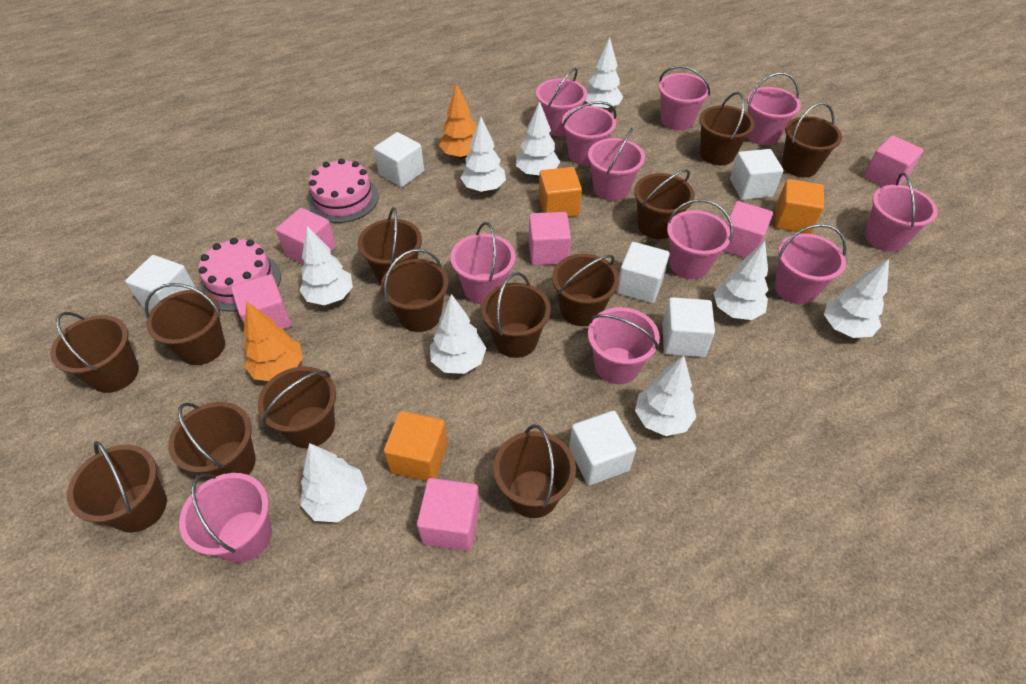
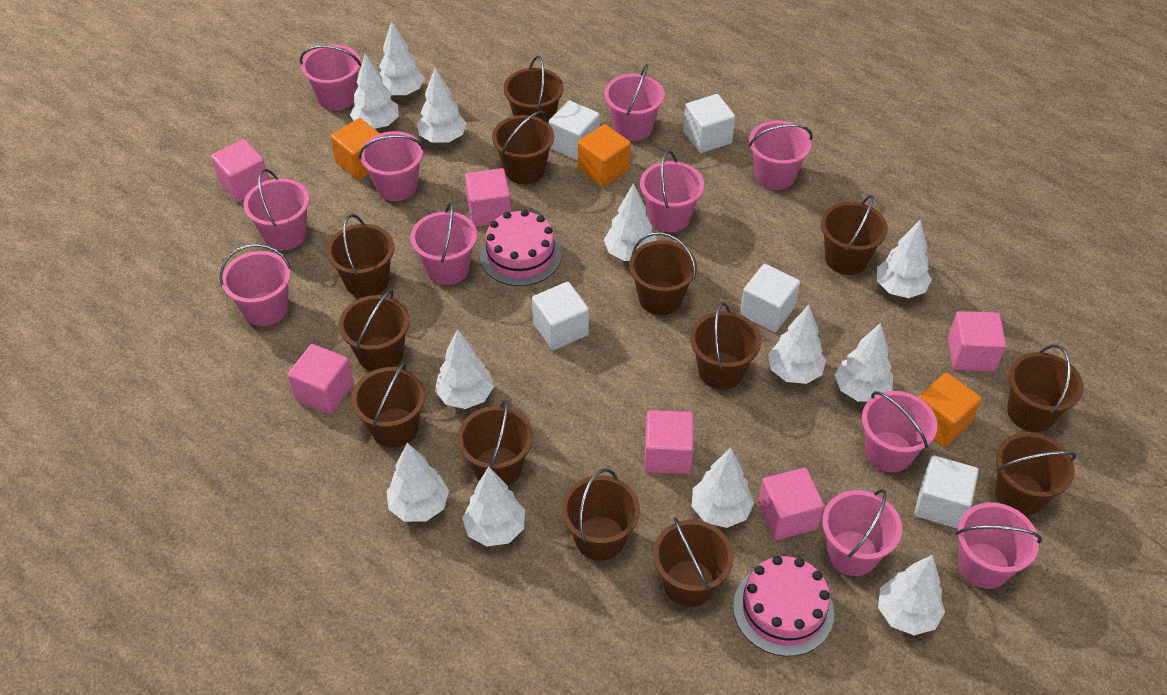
orange tree: [244,302,303,381] [439,83,477,159] = 2 -> none = 0
white cube: [125,255,197,310] [374,132,424,187] [569,411,636,485] [617,242,670,303] [662,297,715,357] [730,149,783,200] = 6 -> [532,282,589,350] [549,100,600,161] [683,94,735,153] [740,264,800,332] [914,455,979,529] = 5
white tree: [299,226,353,305] [300,443,367,522] [430,294,486,374] [461,117,506,192] [516,102,560,177] [585,37,623,110] [635,355,696,436] [714,241,768,320] [824,259,889,338] = 9 -> [350,54,399,129] [379,21,424,96] [387,443,449,522] [417,68,467,143] [435,329,494,409] [462,467,525,546] [604,183,657,261] [692,447,754,528] [768,305,826,384] [835,323,893,402] [877,219,932,298] [878,555,945,635] = 12

